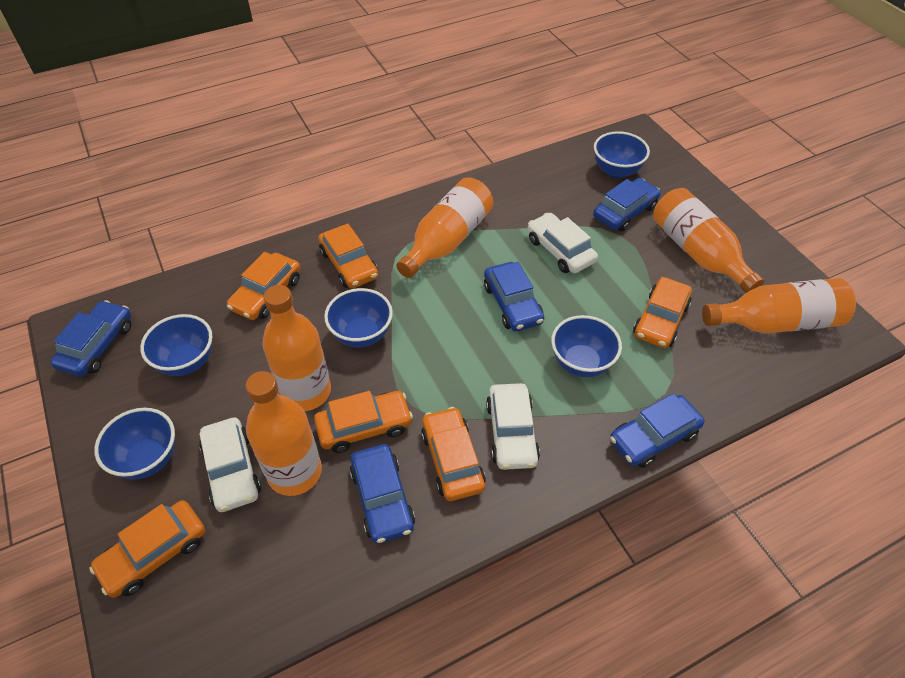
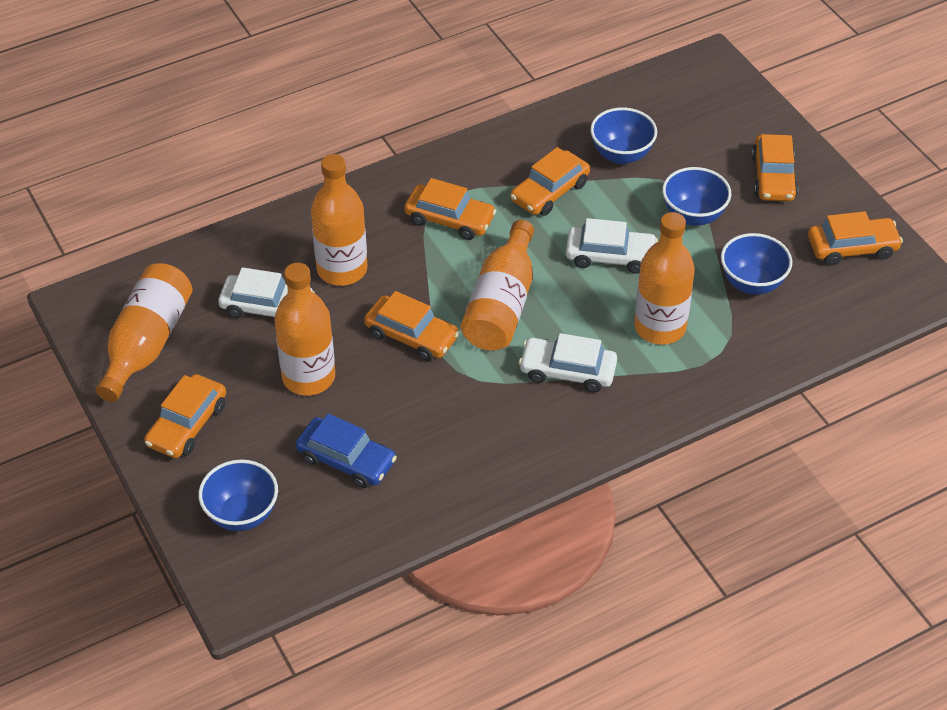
blue bowl: [94,408,175,480] [140,314,212,376] [324,288,393,347] [551,315,622,377] [594,131,650,178] = 5 -> [198,459,278,531] [590,107,657,164] [662,167,731,226] [721,233,792,295] = 4
blue car: [50,300,131,377] [350,444,415,544] [484,262,544,331] [593,178,661,231] [610,393,705,468] = 5 -> [296,414,397,488] = 1

